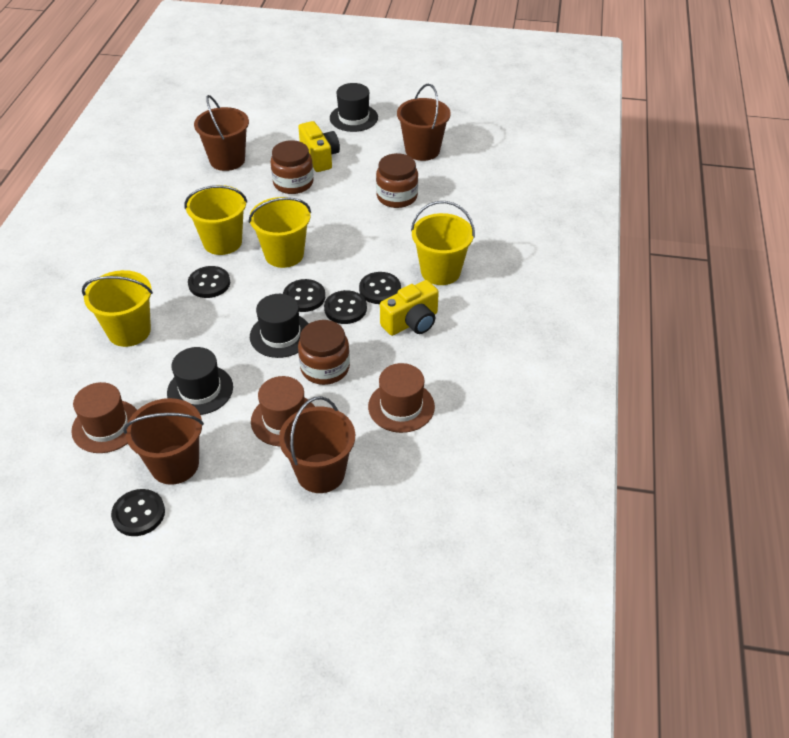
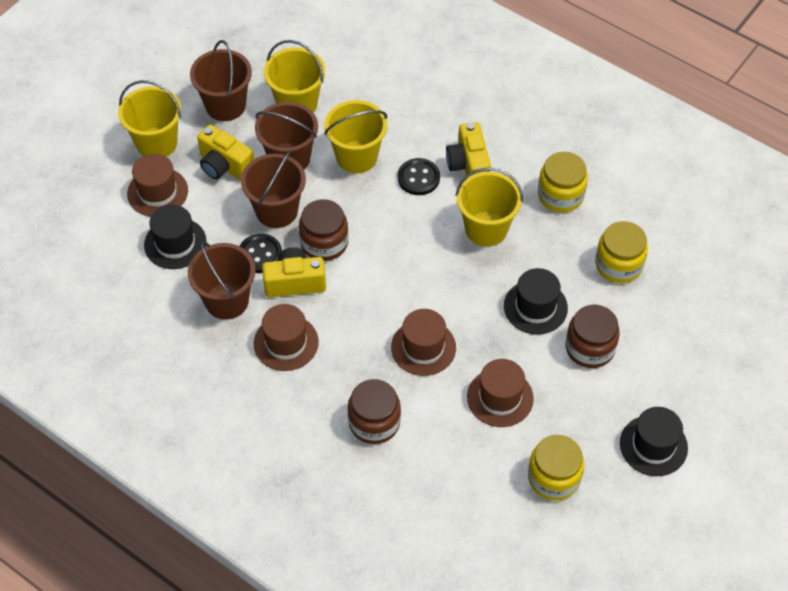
black button: [111,489,165,536] [188,266,230,298] [283,279,325,312] [324,290,367,324] [359,272,401,304] = 5 -> [240,234,282,273] [398,158,440,195] = 2
brown hat: [71,382,137,453] [251,376,315,447] [368,363,435,433] = 3 -> [127,154,188,217] [254,304,319,371] [391,309,456,376] [467,359,534,427] = 4
yellow camera: [298,121,340,172] [380,280,439,336] = 2 -> [197,125,254,180] [262,247,326,298] [446,122,491,177] = 3
yellow jar: none = 0 -> [528,435,584,501] [538,152,588,212] [595,221,648,283] = 3

